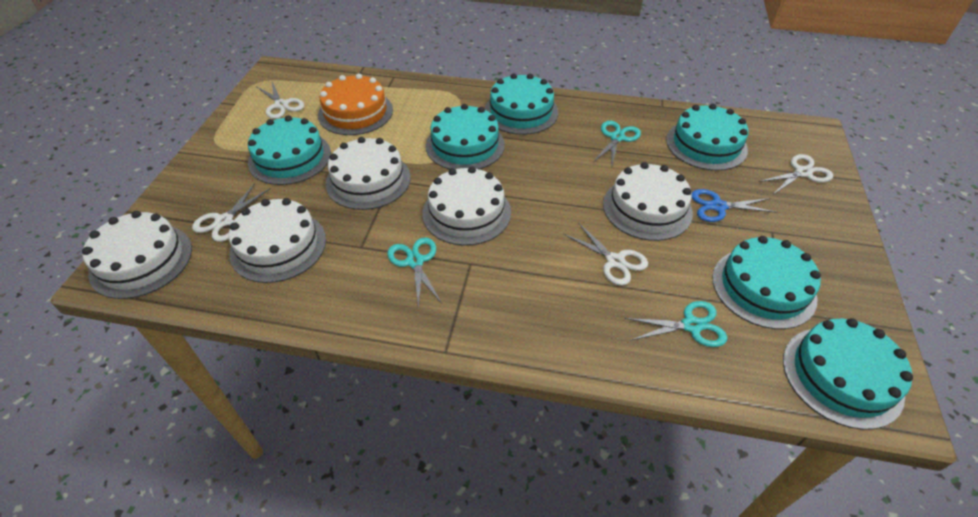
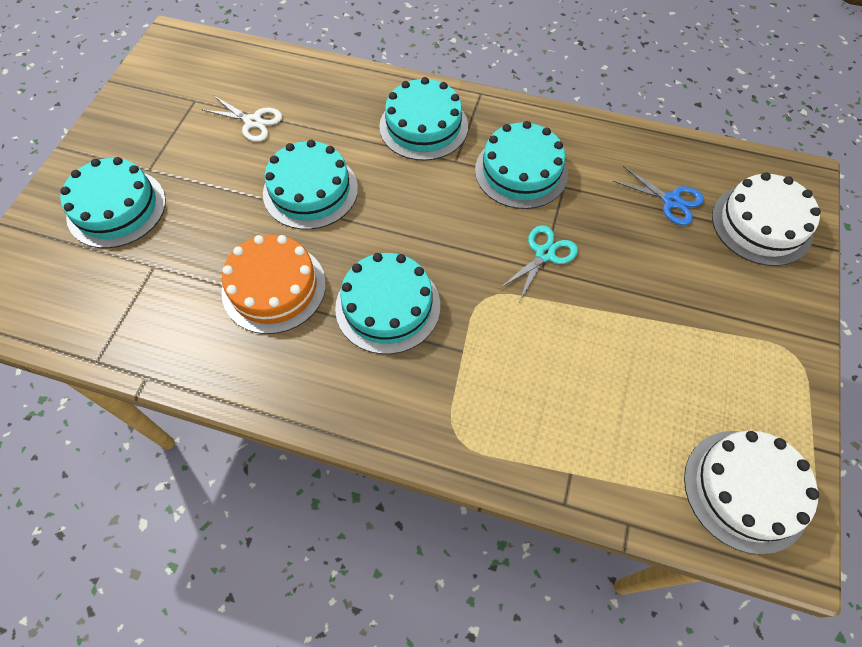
turquoise cake: [248,115,331,185] [426,104,505,170] [485,73,558,135] [666,104,748,171] [712,236,821,329] [783,318,913,430] = 6 -> [60,157,166,248] [263,140,358,230] [335,253,440,354] [379,77,468,161] [475,121,568,209] = 5
turquoise scissors: [387,237,442,310] [593,121,641,169] [625,301,727,347] = 3 -> [499,225,578,302] = 1
white cake: [82,211,192,299] [229,198,326,283] [325,137,411,210] [422,166,511,246] [603,162,693,241] = 5 -> [684,430,819,555] [712,172,821,266] = 2
white scissors: [192,183,270,242] [256,82,304,119] [564,222,648,286] [758,154,833,194] = 4 -> [201,95,282,142] = 1

